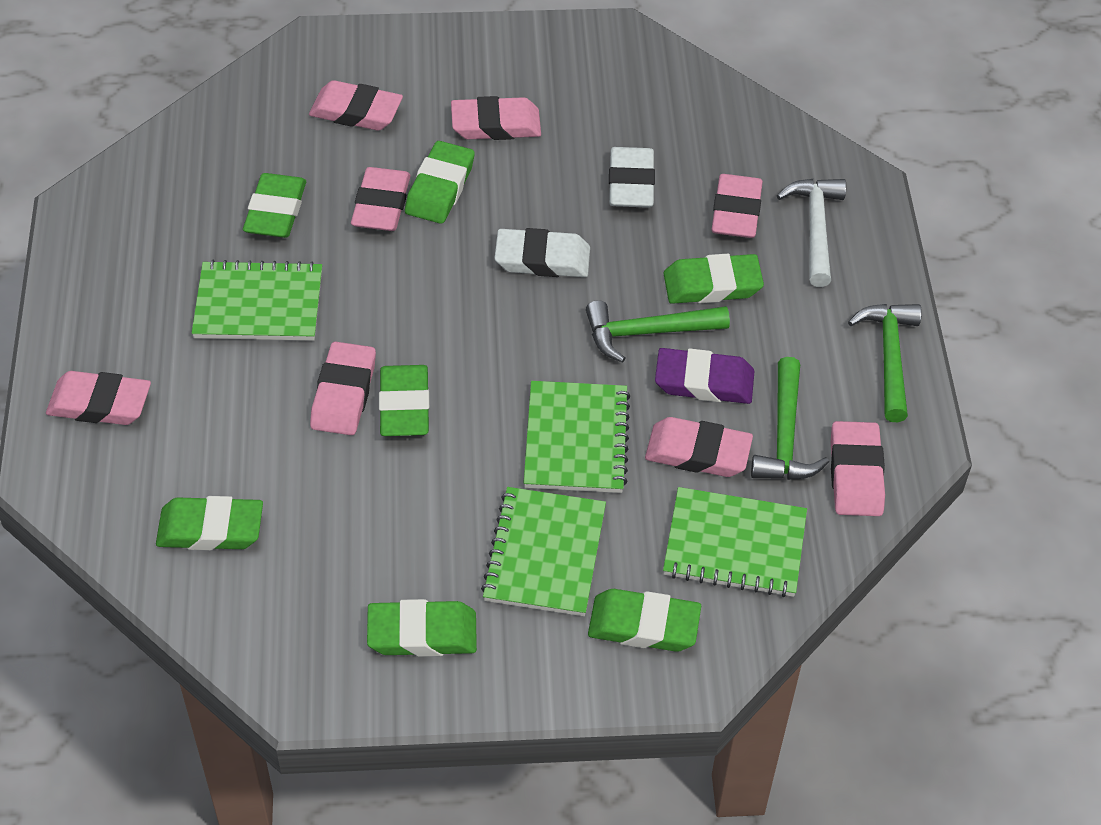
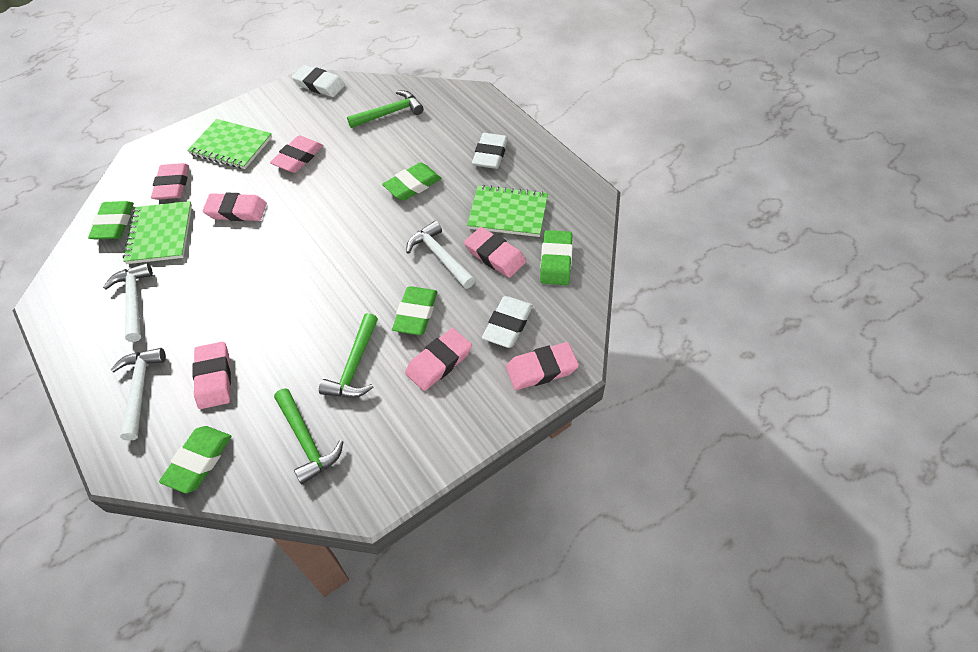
green eraser: [156,496,263,550] [243,173,306,238] [367,599,477,657] [379,365,430,436] [405,141,475,224] [588,589,701,652] [663,254,764,304] = 7 -> [88,201,134,239] [159,426,232,493] [382,162,441,201] [392,286,437,335] [540,230,573,285] = 5
green notebook: [192,260,322,341] [481,487,606,616] [524,381,630,493] [663,487,807,597] = 4 -> [123,201,192,264] [187,119,272,169] [467,185,548,237] = 3
pink eraser: [46,371,151,425] [309,80,403,131] [310,342,376,435] [351,167,411,231] [451,96,541,140] [645,417,753,477] [712,174,763,238] [831,421,885,516] = 8 -> [151,163,189,200] [192,342,231,409] [203,193,267,221] [270,136,323,173] [405,328,472,391] [464,227,526,278] [506,342,579,390] = 7
purple eraser: [655,348,754,404] = 1 -> none = 0
white eraser: [495,228,590,277] [609,147,655,208] = 2 -> [292,65,345,97] [472,133,508,169] [482,296,533,348] = 3
white hammer: [777,179,846,287] = 1 -> [103,263,153,342] [111,348,166,441] [406,221,475,289] = 3

